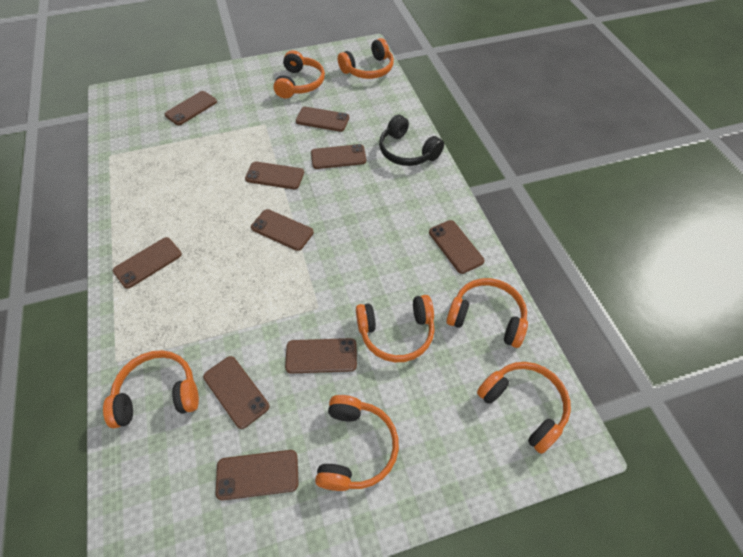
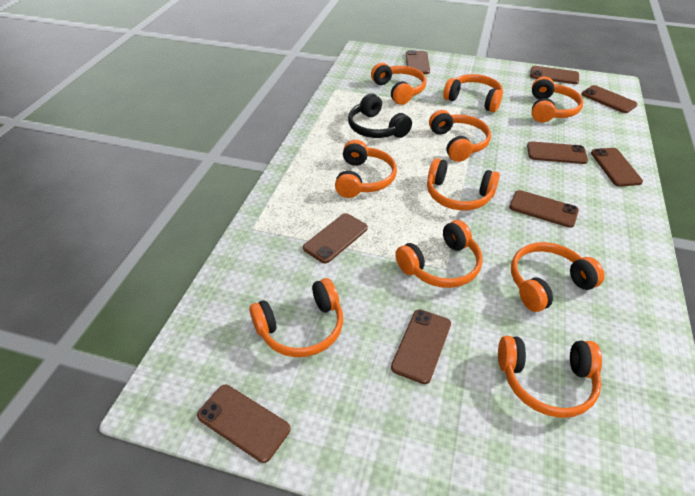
brown phone: [113,237,182,289] [165,91,217,125] [203,356,270,429] [216,450,299,501] [245,161,304,189] [251,209,314,251] [285,338,357,374] [296,107,349,132] [311,144,366,169] [429,220,485,274] = 10 -> [197,385,290,463] [303,213,368,263] [391,309,451,384] [406,50,430,74] [509,190,579,228] [527,141,588,164] [530,66,579,84] [582,85,637,113] [591,148,643,187] = 9
orange headphones: [103,350,199,428] [273,50,325,98] [315,395,399,491] [338,38,394,79] [356,295,435,362] [446,278,528,348] [477,362,571,454] = 7 -> [249,278,343,357] [335,140,397,198] [371,63,427,105] [395,220,483,288] [427,158,500,210] [429,110,491,162] [443,74,503,112] [498,336,602,418] [511,242,605,312] [532,77,584,122] = 10

